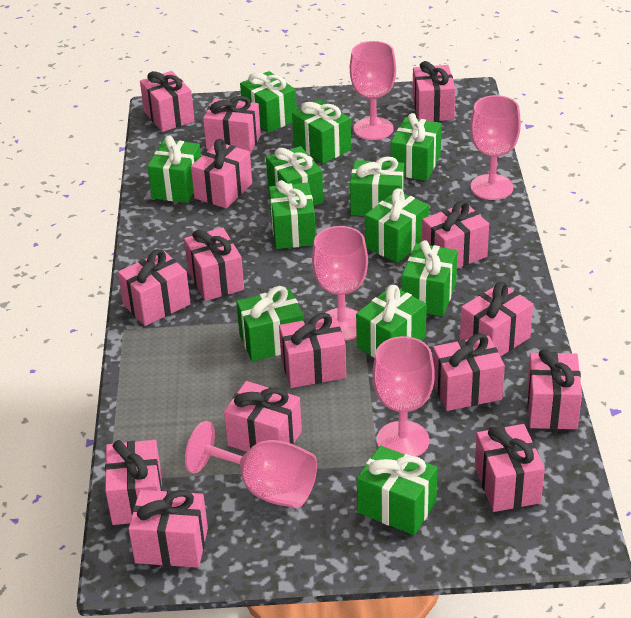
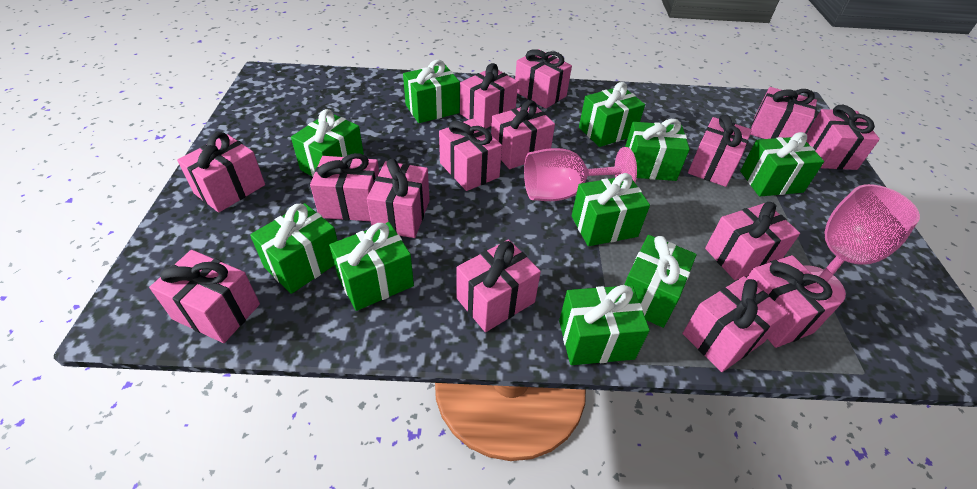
green gift: [147,136,201,203] [236,286,304,361] [240,71,297,133] [266,146,323,206] [269,180,316,249] [292,100,351,164] [350,157,404,216] [356,285,426,358] [357,446,437,535] [365,188,429,263] [391,113,442,181] [402,240,458,317] = 12 -> [250,203,338,294] [291,109,364,177] [329,222,414,311] [403,60,460,123] [559,285,650,365] [572,173,650,246] [579,82,645,147] [624,235,696,328] [625,119,690,181] [740,132,824,197] = 10
pink goblet: [185,421,317,508] [312,226,368,341] [350,41,396,140] [372,336,434,457] [471,95,521,200] = 5 -> [524,147,637,201] [804,184,920,303] = 2

